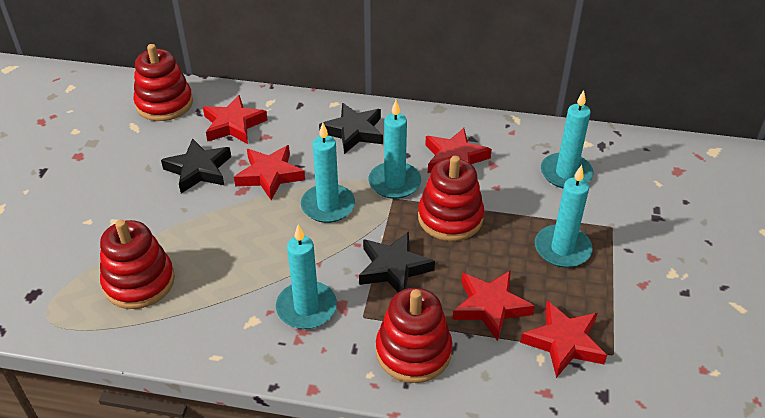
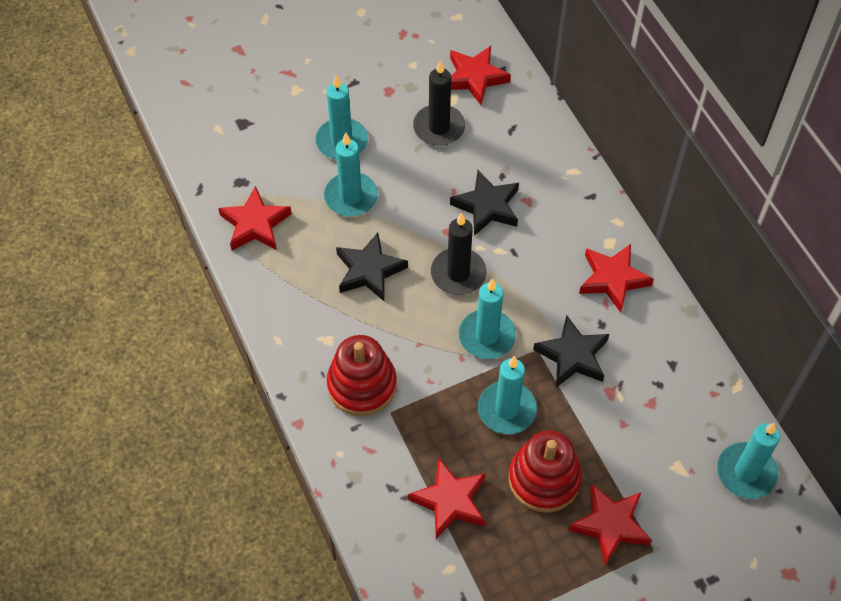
black candle: none = 0 -> [413,60,465,146] [431,213,486,295] = 2
red stacking toy: [100,219,175,309] [133,44,193,121] [376,288,452,383] [418,156,484,241] = 4 -> [327,335,397,416] [509,430,582,513] = 2

